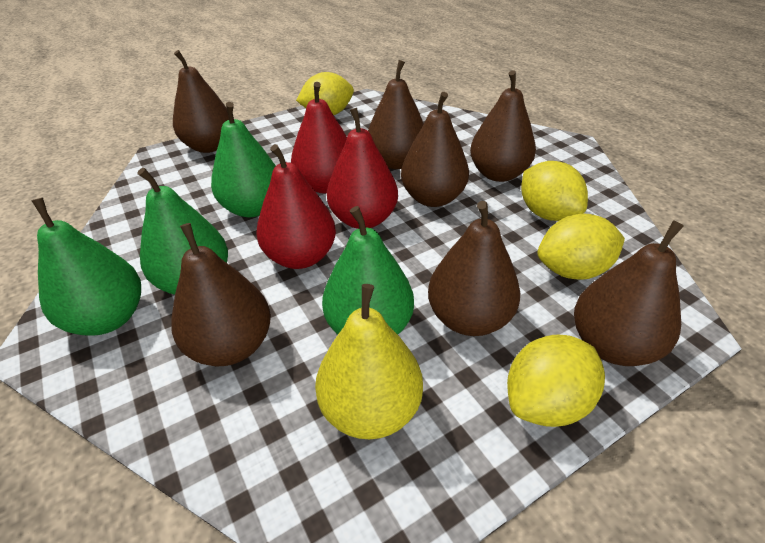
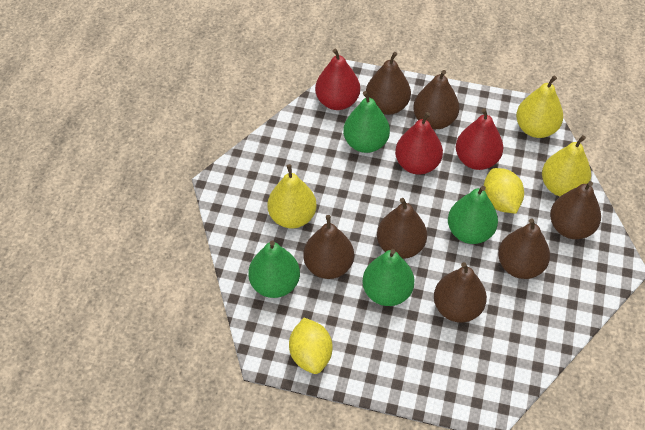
yellow lemon: [296,72,354,115] [507,335,605,427] [521,161,588,221] [537,214,625,280] = 4 -> [289,318,332,374] [484,168,524,214] = 2
yellow pear: [315,284,423,439] = 1 -> [267,164,317,228] [516,76,563,138] [542,135,591,196] = 3

